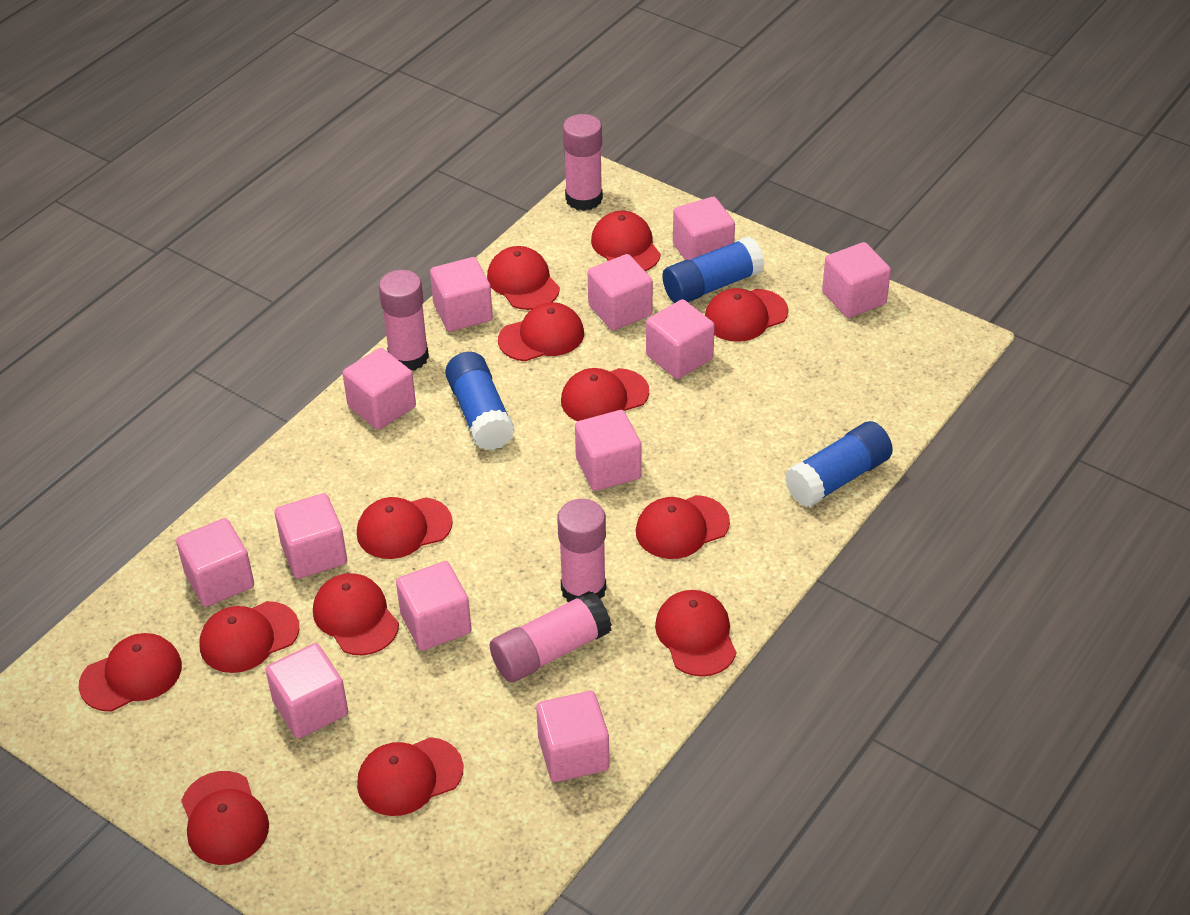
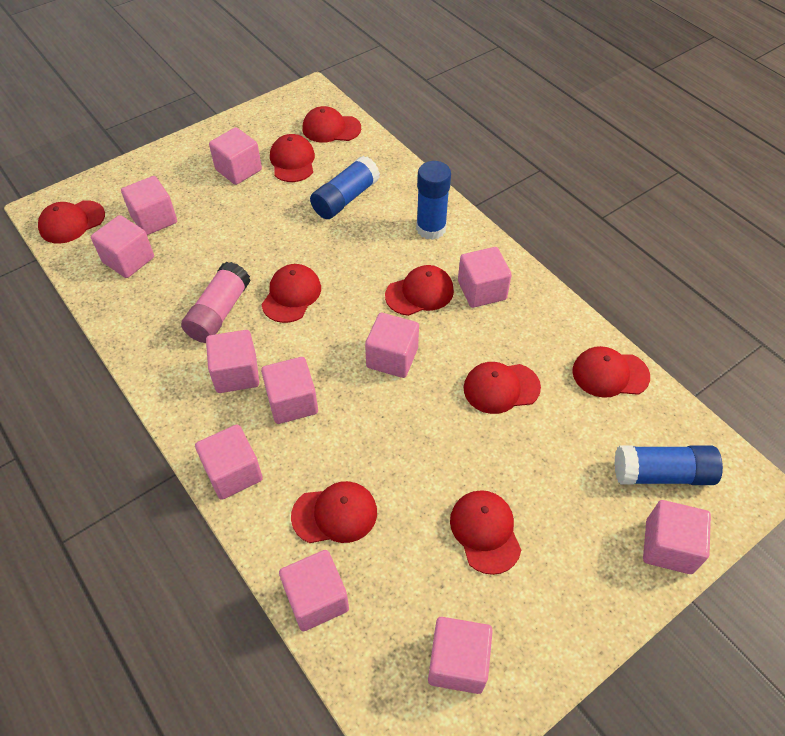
pink cube: [176,518,254,607] [265,643,348,739] [274,493,347,579] [343,348,416,430] [396,561,472,651] [430,257,493,332] [536,691,609,782] [575,410,642,491] [588,254,653,331] [646,299,715,379] [673,197,735,260] [822,242,891,318] = 12 -> [91,215,154,278] [121,176,177,235] [195,425,263,500] [206,330,259,393] [209,127,262,185] [261,357,318,424] [279,550,349,631] [365,313,419,378] [428,617,493,694] [458,247,512,308] [643,500,711,574] = 11
pink glue stick: [379,270,429,371] [490,591,612,683] [557,499,606,602] [563,114,603,211] = 4 -> [181,262,251,343] = 1
red cap: [79,633,182,712] [181,771,269,865] [200,601,299,673] [313,573,399,655] [357,497,453,559] [357,737,463,816] [487,246,560,310] [498,302,584,361] [561,368,649,421] [591,211,661,271] [636,495,730,559] [655,590,736,677] [705,288,788,342] = 13 -> [38,200,105,244] [261,264,321,323] [270,134,315,182] [291,481,377,543] [302,106,361,143] [385,265,454,316] [450,490,521,575] [463,362,541,414] [572,346,650,398] = 9

